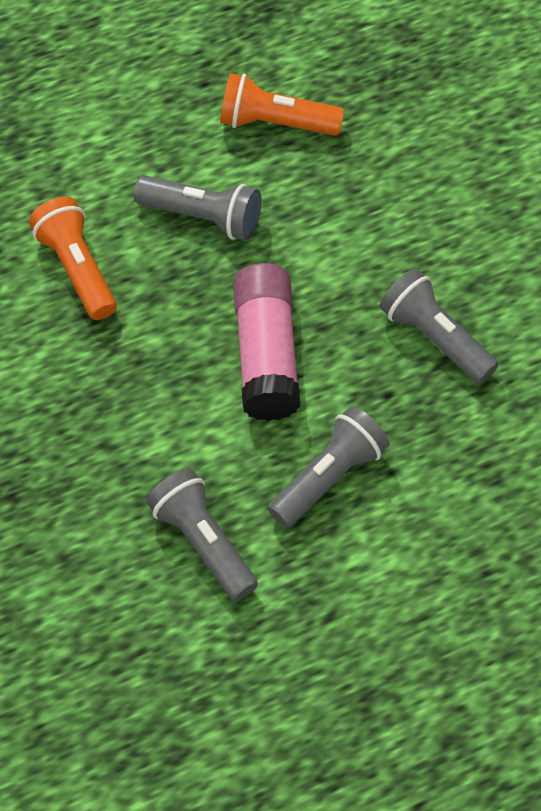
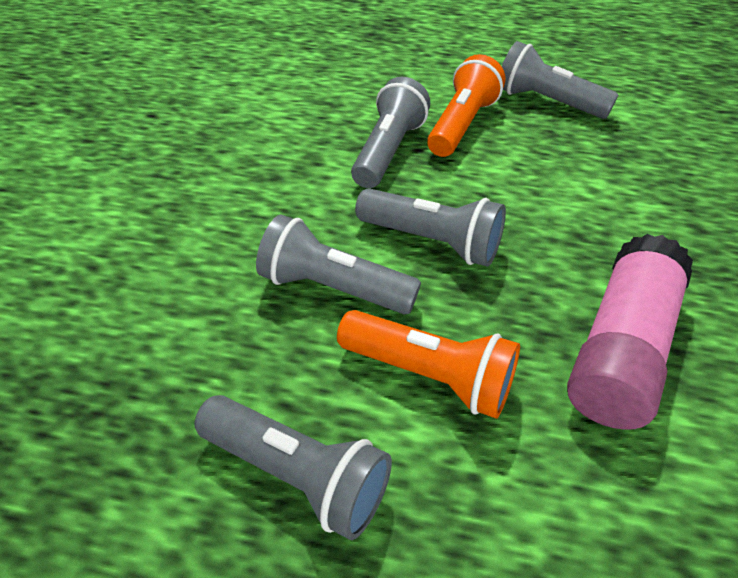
grey flashlight: [134,175,261,241] [146,468,258,601] [268,406,390,528] [379,268,499,384] = 4 -> [195,395,392,540] [256,214,421,314] [351,77,430,188] [355,188,506,267] [502,41,618,119] = 5

